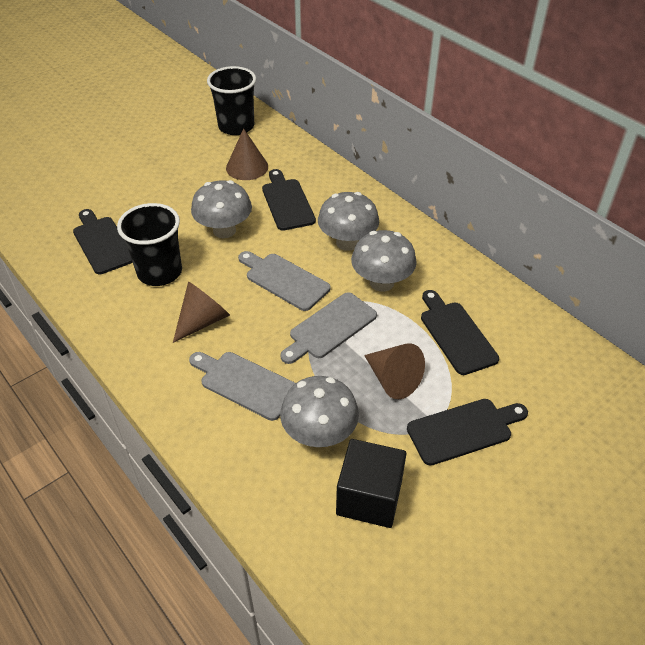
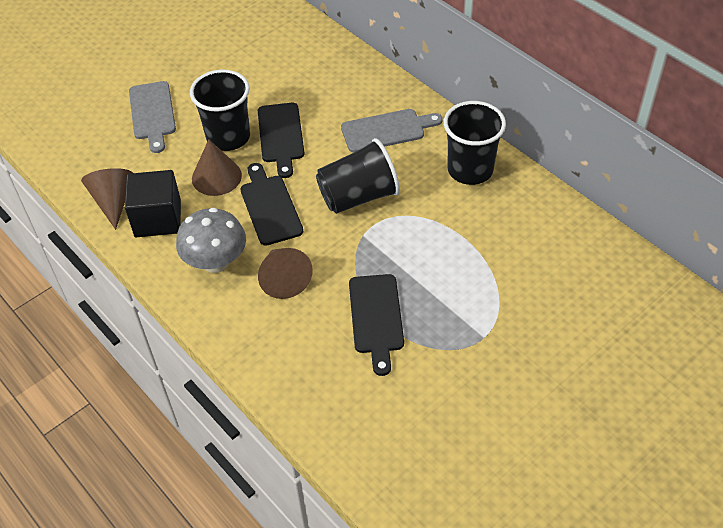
black cup: [117,203,182,286] [207,66,256,135] = 2 -> [190,70,250,151] [316,138,400,214] [444,101,506,185] = 3
black cutting board: [73,209,133,274] [262,169,316,231] [407,399,528,466] [421,290,499,375] = 4 -> [240,163,303,246] [258,103,305,178] [349,274,404,376] = 3
grey cutting board: [189,352,296,421] [238,251,331,311] [280,292,377,364] = 3 -> [129,81,176,153] [341,109,443,153] = 2
grey mushroom: [191,180,252,238] [280,376,359,447] [318,192,379,251] [351,230,417,292] = 4 -> [176,208,246,273] = 1

